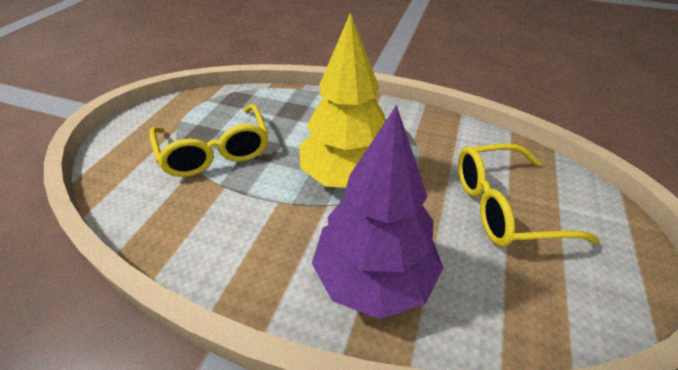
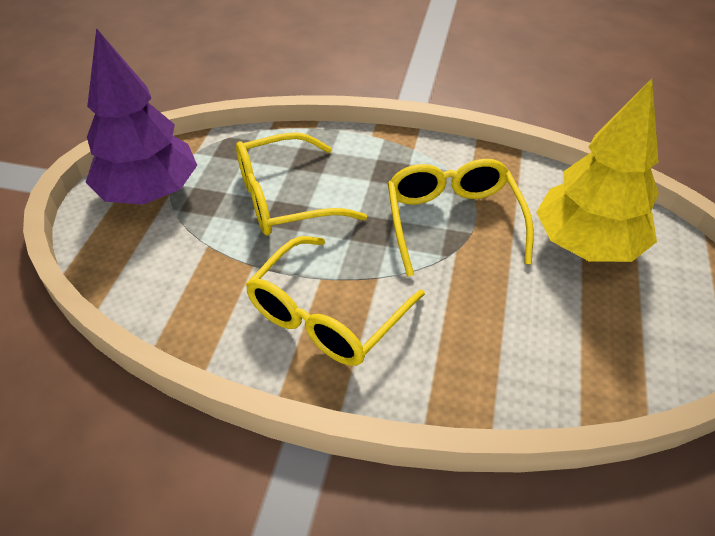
yellow glasses: [149,104,268,177] [458,143,600,247] = 2 -> [236,132,367,235] [246,236,425,366] [388,159,534,277] = 3

